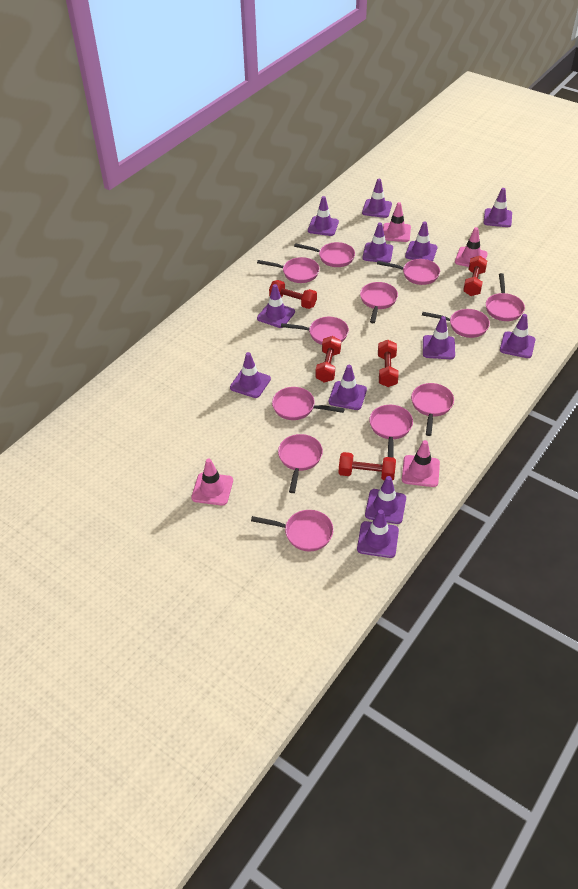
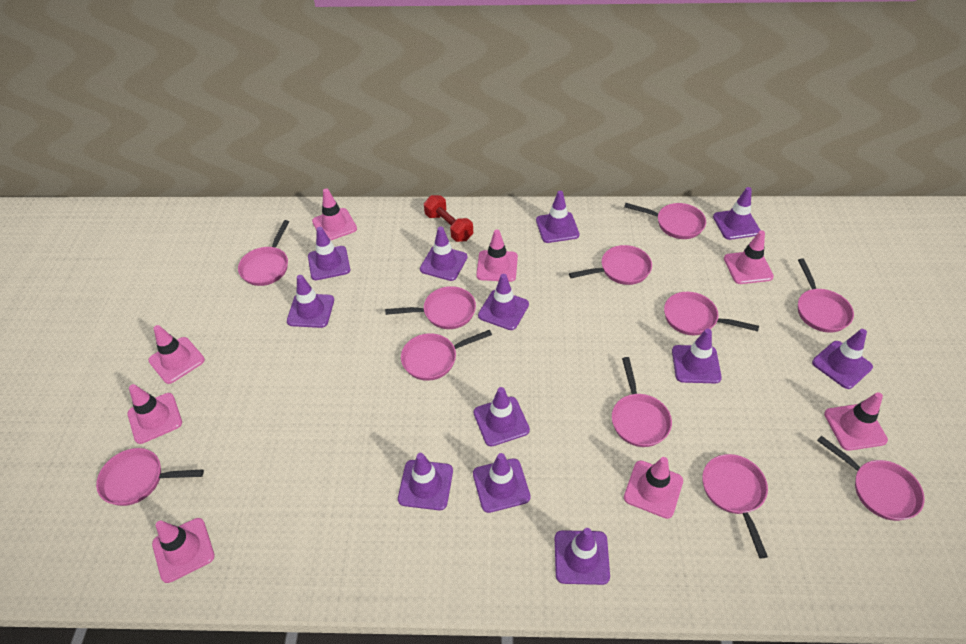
pink pan: [251,510,334,551] [257,257,320,283] [272,387,345,420] [278,434,323,493] [281,317,349,345] [294,242,355,267] [360,282,398,323] [369,405,413,458] [377,259,440,285] [411,383,454,436] [422,309,490,338] [486,273,525,321] = 12 -> [96,448,204,506] [238,220,289,286] [385,286,476,329] [401,330,492,381] [569,245,652,285] [612,357,672,447] [624,203,706,239] [664,292,759,335] [702,454,768,558] [798,258,854,333] [817,436,925,521] = 11
pink traffic cone: [191,459,233,506] [383,202,411,242] [402,440,440,487] [455,227,488,267] = 4 -> [128,384,182,444] [148,325,205,384] [152,518,215,583] [312,188,357,240] [476,229,518,282] [624,457,683,519] [724,230,774,284] [824,392,888,451] = 8
red dumbbell: [269,280,317,309] [315,336,341,383] [339,452,396,481] [378,340,399,387] [463,256,487,296] = 5 -> [424,195,473,242] = 1

